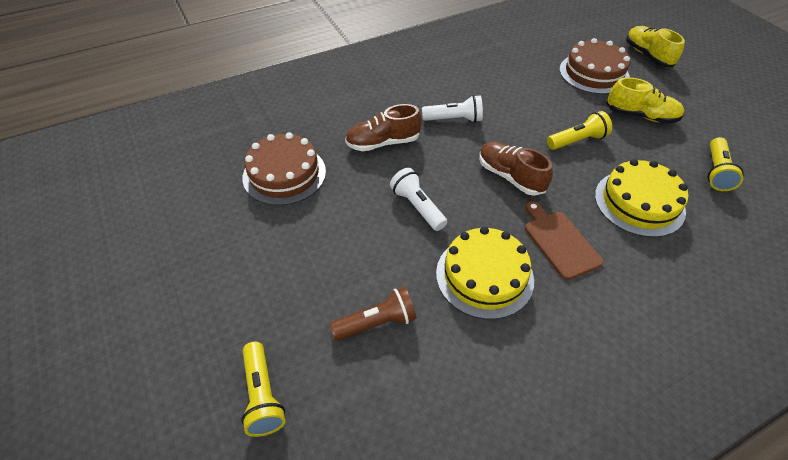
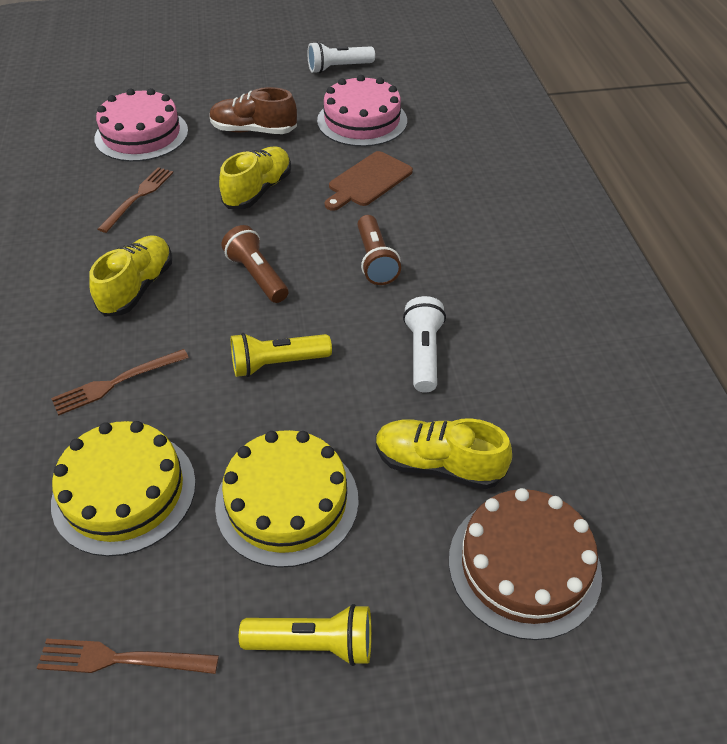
brown cake: [242,132,326,206] [560,38,630,94] = 2 -> [449,488,602,640] = 1
brown flashlight: [330,287,417,340] = 1 -> [221,225,288,303] [358,215,401,285] = 2
brown fork: none = 0 -> [37,639,219,674] [51,349,189,415] [98,167,173,233] = 3
brown shoe: [345,104,422,151] [479,142,553,196] = 2 -> [209,87,297,134] = 1
pink cake: none = 0 -> [94,88,188,162] [317,75,407,147] = 2
yellow flashlight: [241,342,286,437] [547,111,612,150] [707,137,744,191] = 3 -> [231,333,332,377] [239,604,372,666] = 2
yellow shoe: [606,77,684,124] [626,26,685,67] = 2 -> [89,235,172,317] [219,146,291,209] [376,418,512,489] = 3

